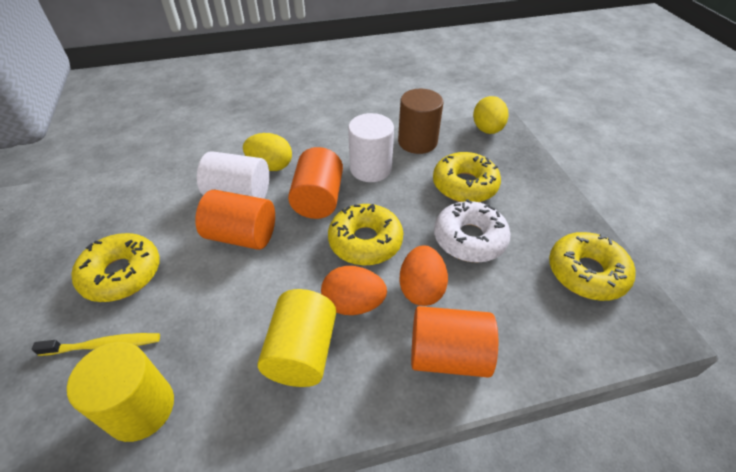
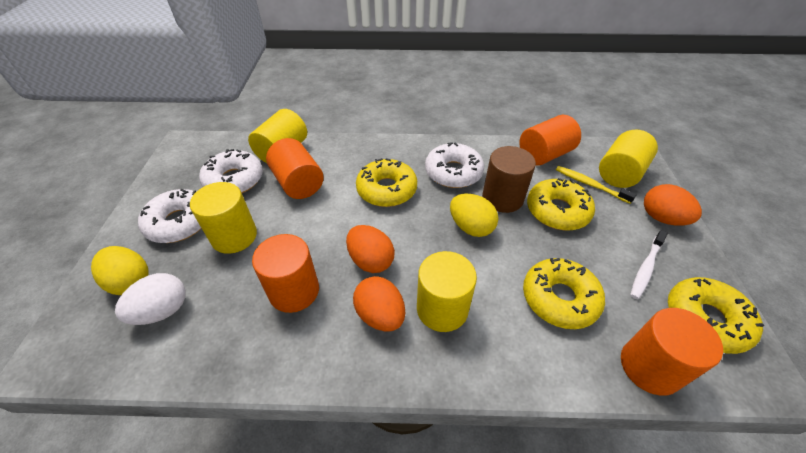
orange cylinder: [195,190,275,250] [288,147,343,219] [411,306,498,378] = 3 -> [252,234,319,313] [266,138,324,199] [519,115,581,166] [621,308,723,396] = 4
orange egg: [321,266,387,315] [399,245,448,306] = 2 -> [346,225,395,273] [353,276,405,331] [644,184,702,226] = 3
white cylinder: [197,151,269,199] [348,113,394,182] = 2 -> none = 0
white donut: [434,199,511,262] = 1 -> [138,189,202,243] [199,149,263,193] [425,142,484,188] = 3
white egg: none = 0 -> [115,273,186,325] = 1
white toothbrush: none = 0 -> [630,230,668,299] = 1
yellow cylinder: [67,342,174,442] [258,289,336,387] = 2 -> [190,182,257,254] [248,109,307,163] [417,251,477,332] [599,130,658,188] = 4

